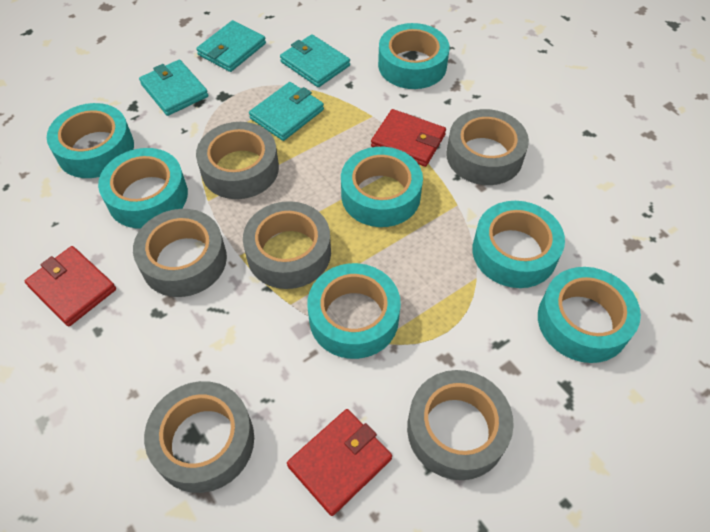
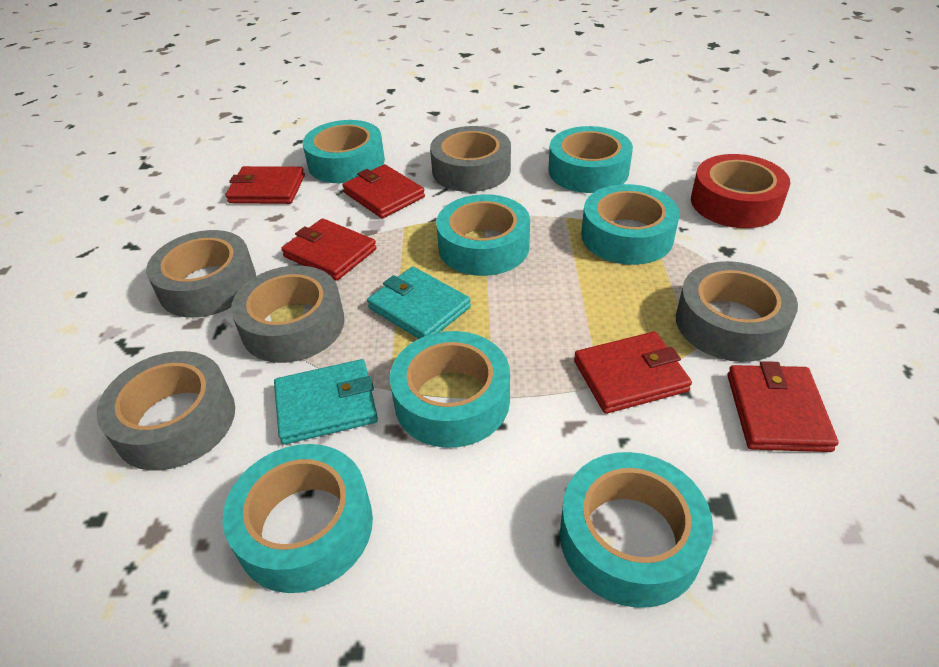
grey tape: [133,209,227,297] [144,381,254,493] [196,122,279,199] [243,201,331,289] [407,370,514,480] [446,109,529,185] = 6 -> [97,351,235,471] [146,230,256,318] [231,265,345,363] [430,126,511,192] [676,261,798,362] = 5
red tape: none = 0 -> [691,154,790,228] = 1
red wallet: [25,246,116,326] [287,409,392,516] [371,109,446,167] = 3 -> [226,166,305,204] [281,218,377,281] [342,164,425,218] [574,331,692,414] [727,361,838,452] = 5
turquoise wallet: [139,60,208,116] [196,20,266,72] [249,82,324,141] [280,34,350,87] = 4 -> [274,359,378,445] [367,267,471,339] = 2

